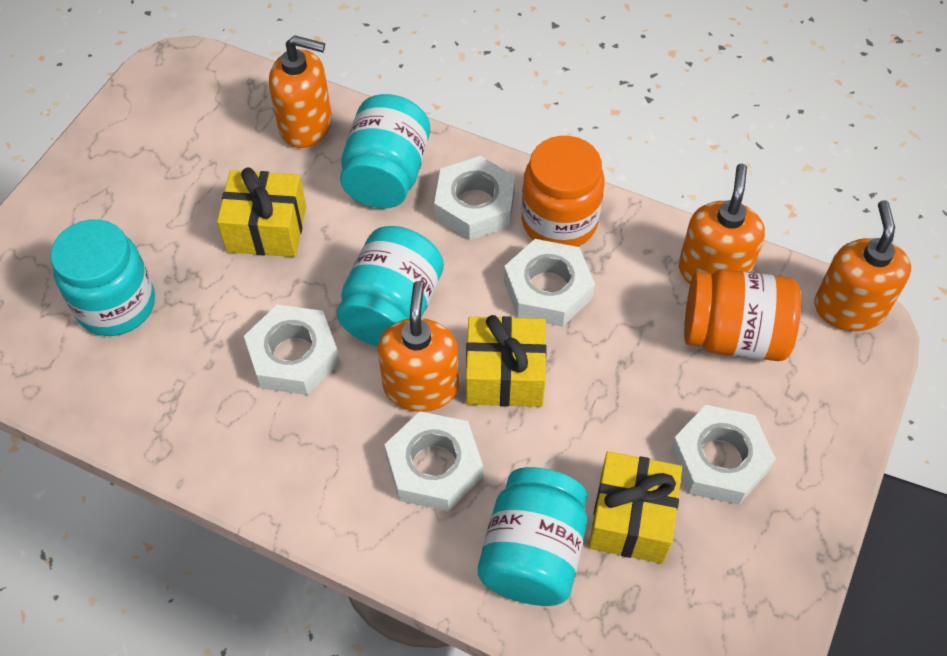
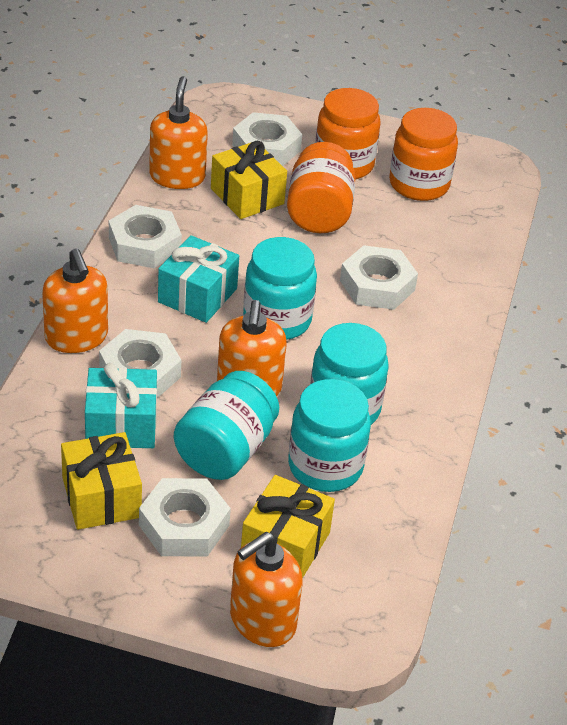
orange jar: [522,136,604,247] [684,270,801,361] = 2 -> [287,142,356,233] [315,88,381,180] [389,108,458,201] = 3
turquoise gift: none = 0 -> [85,363,157,448] [158,235,239,323] = 2

